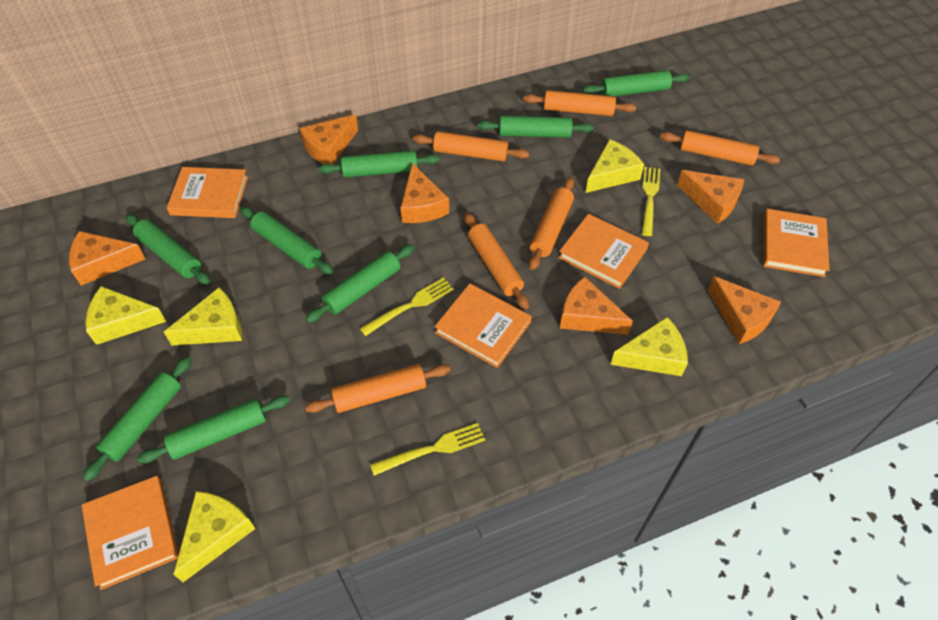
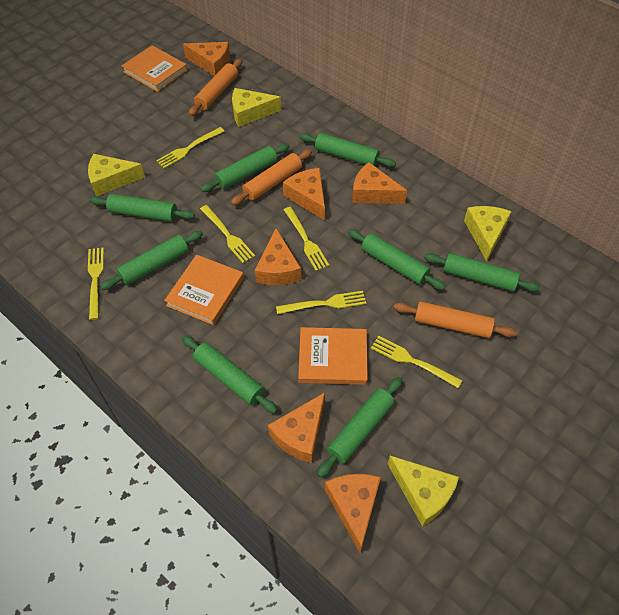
orange book: [82,476,179,590] [167,167,248,218] [434,283,532,368] [558,214,649,289] [763,209,830,277] = 5 -> [122,45,187,92] [164,255,244,325] [298,327,368,385] = 3
orange rolling pin: [305,364,450,413] [413,131,529,162] [464,213,529,310] [523,90,636,116] [529,177,574,270] [660,130,780,166] = 6 -> [189,59,242,116] [231,149,312,205] [394,301,516,338] = 3
yellow cheese: [85,286,166,345] [164,288,242,345] [173,491,255,582] [585,139,644,193] [610,317,688,376] = 5 -> [88,154,145,196] [232,88,281,127] [388,456,459,527] [464,206,512,261] = 4
yellow fork: [360,277,454,336] [370,423,485,476] [642,167,660,236] = 3 -> [88,247,104,320] [156,127,225,168] [200,205,255,263] [276,291,366,314] [284,207,329,271] [371,336,462,388] = 6

